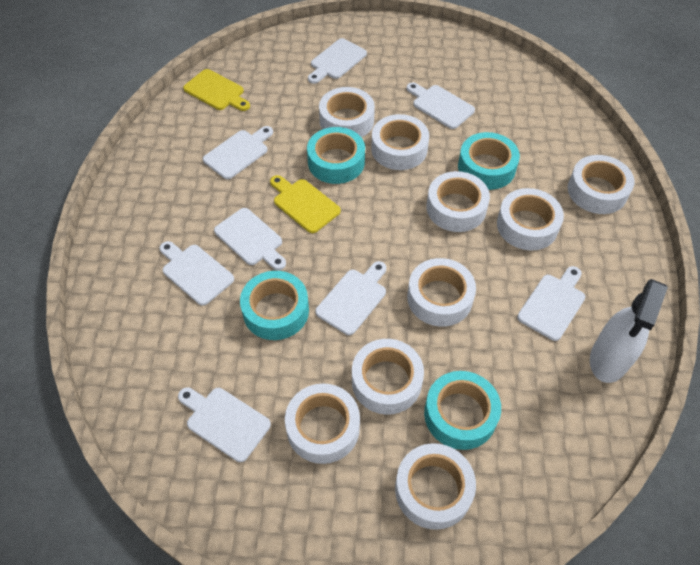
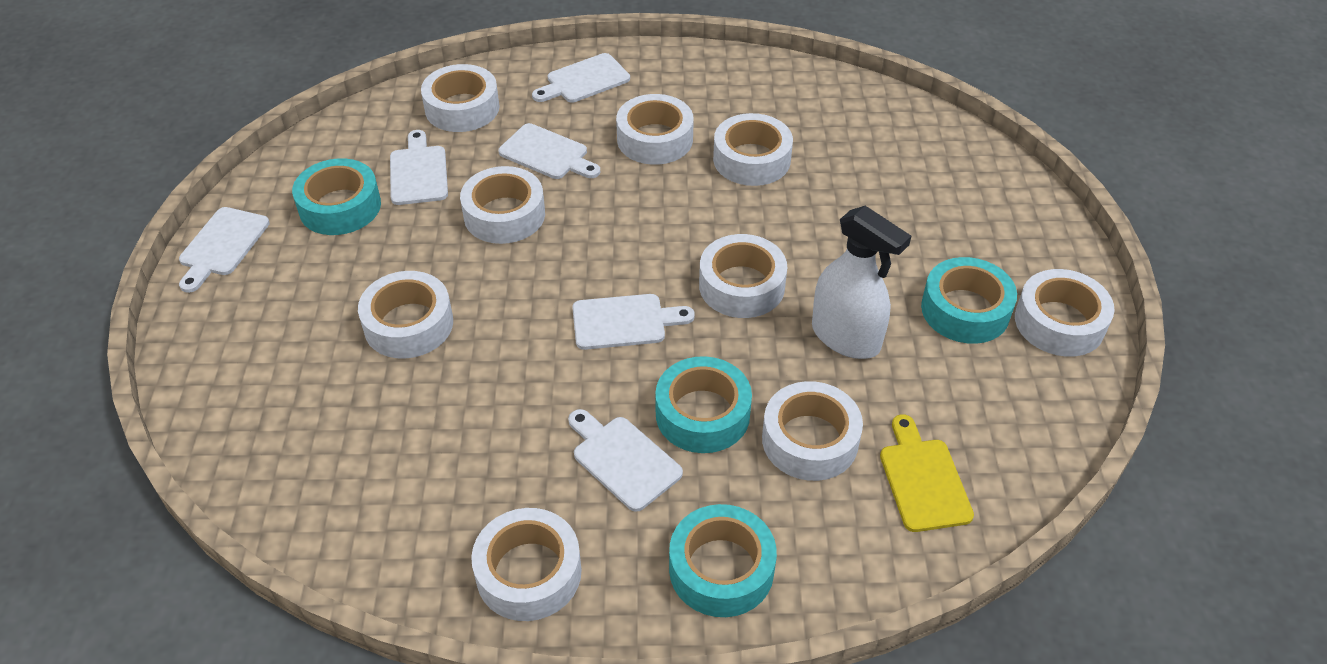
white cutting board: [159,241,234,306] [178,388,271,462] [203,126,273,179] [214,208,286,270] [308,38,367,84] [315,261,386,335] [406,82,475,129] [517,266,585,341] = 8 -> [179,207,270,293] [390,130,448,205] [498,123,600,179] [532,53,630,103] [568,409,683,512] [572,294,695,350] = 6
yellow cutting board: [183,69,250,111] [270,175,341,233] = 2 -> [880,414,974,532] = 1

